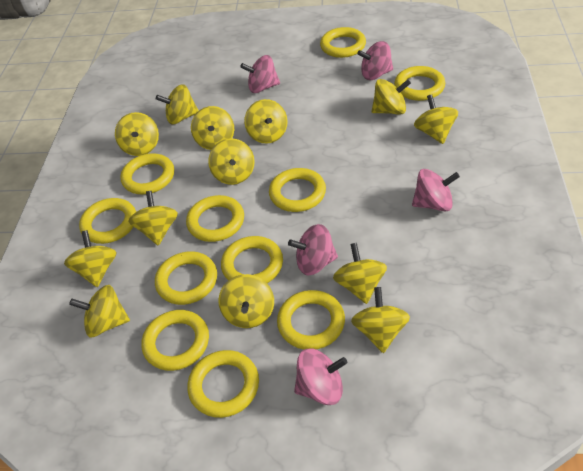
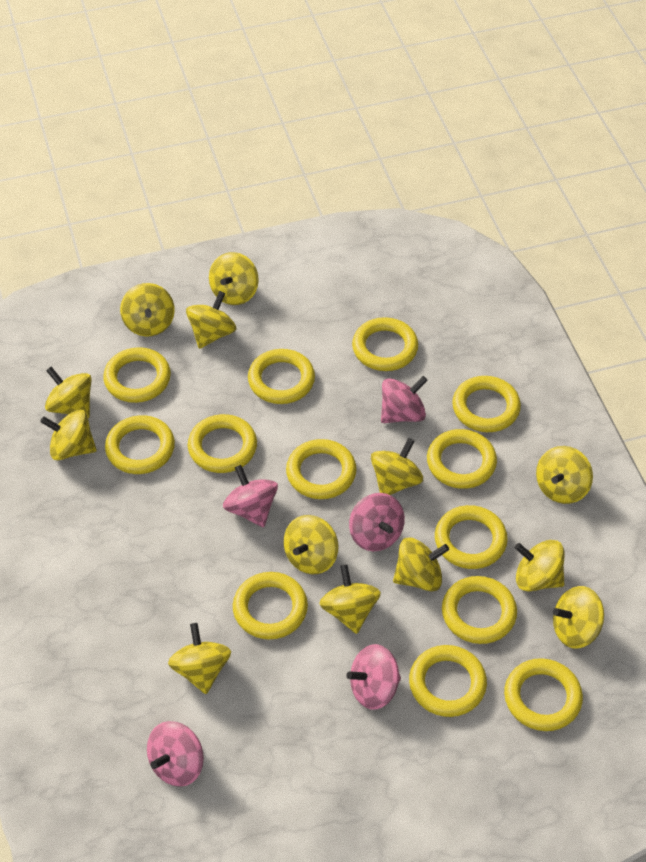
yellow ring: [79,198,136,244] [120,153,174,194] [141,310,209,371] [155,251,217,305] [186,195,244,242] [188,350,259,418] [221,236,283,283] [269,168,326,212] [277,290,345,349] [320,27,366,58] [394,66,445,101] = 11 -> [103,347,171,403] [105,415,175,474] [188,414,257,473] [233,572,308,639] [248,349,315,404] [286,439,357,499] [352,317,418,371] [409,645,487,717] [427,429,497,489] [435,505,508,569] [442,576,517,644] [452,376,521,432] [504,658,583,731] = 13

